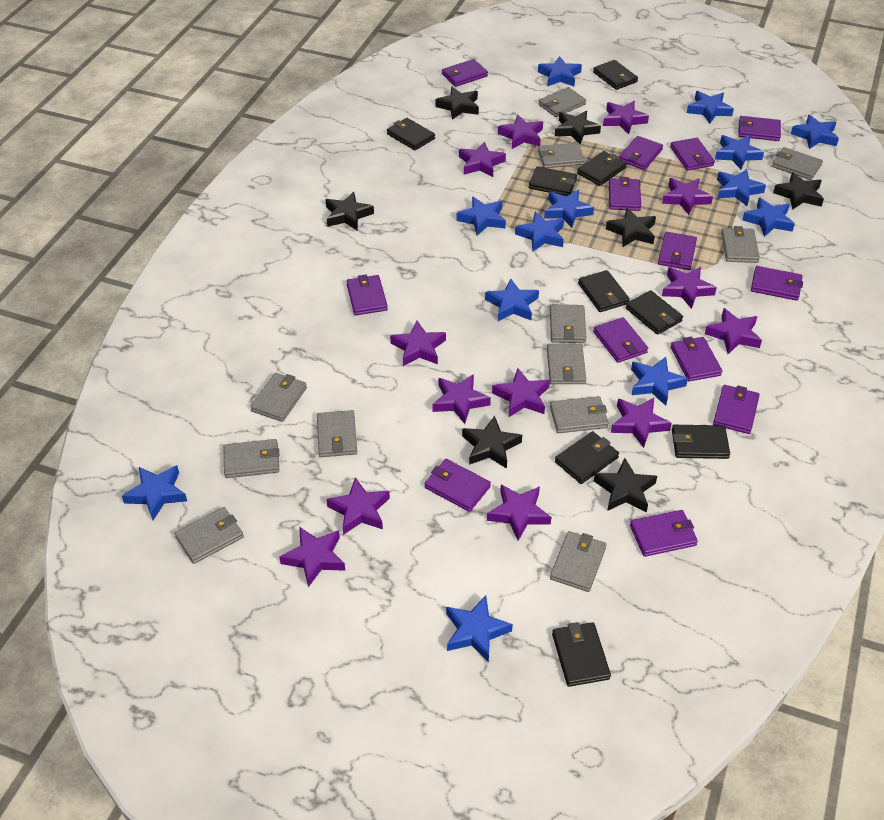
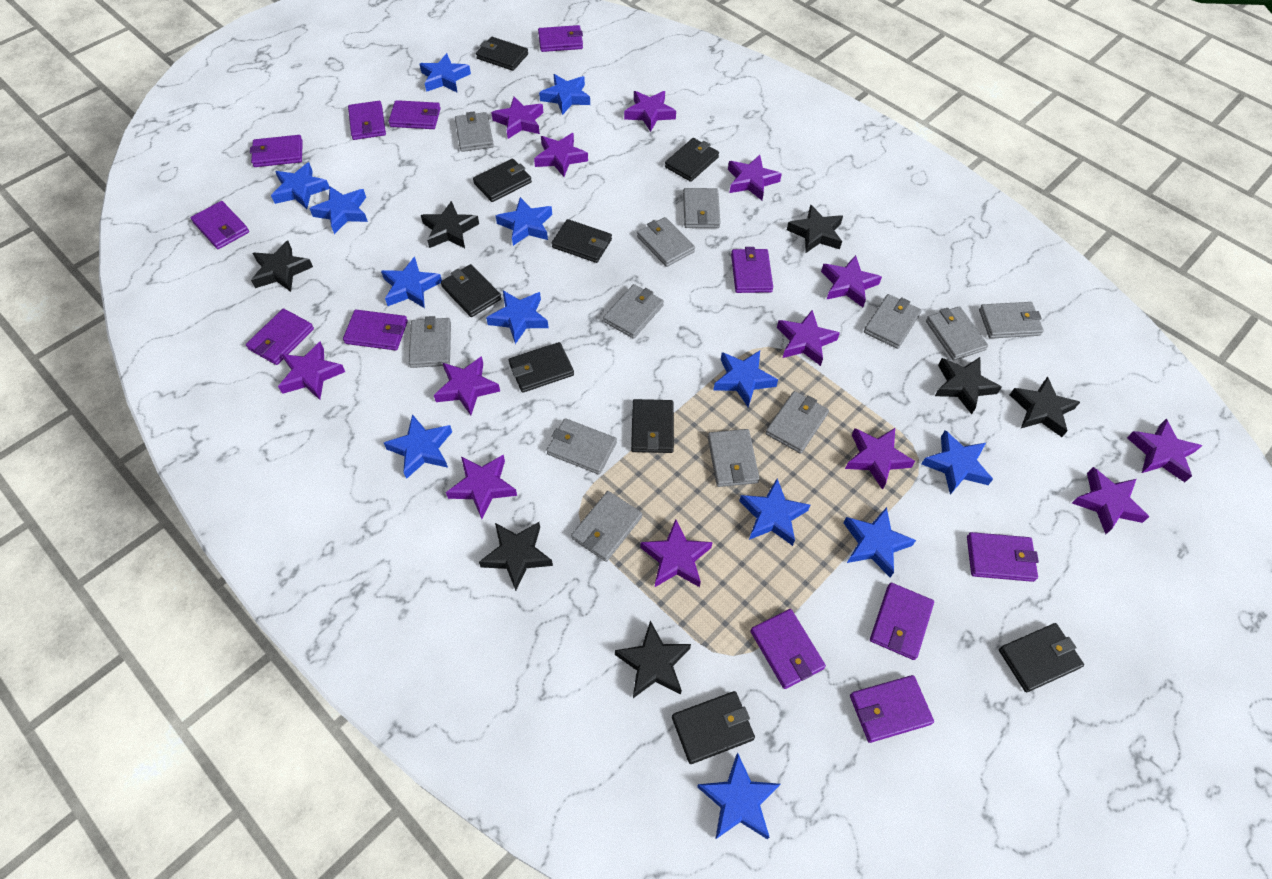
purple wallet: [346,275,388,315] [425,459,491,512] [442,59,488,87] [593,317,648,363] [609,177,641,211] [619,136,663,170] [630,510,698,557] [658,232,697,270] [670,138,715,171] [671,337,722,381] [713,385,759,434] [738,116,781,141] [751,266,803,301] = 13 -> [191,201,249,249] [246,309,314,365] [250,135,303,167] [343,310,408,350] [348,101,386,140] [389,100,441,129] [538,25,583,52] [731,247,773,293] [751,609,826,689] [850,675,934,743] [870,583,934,660] [967,532,1039,582] = 12

